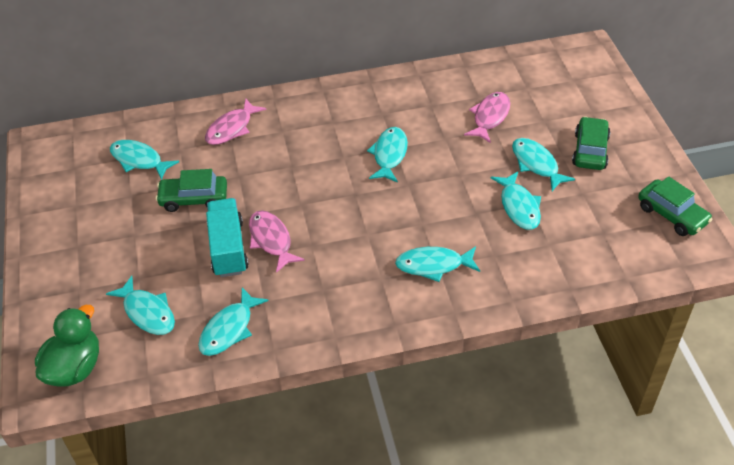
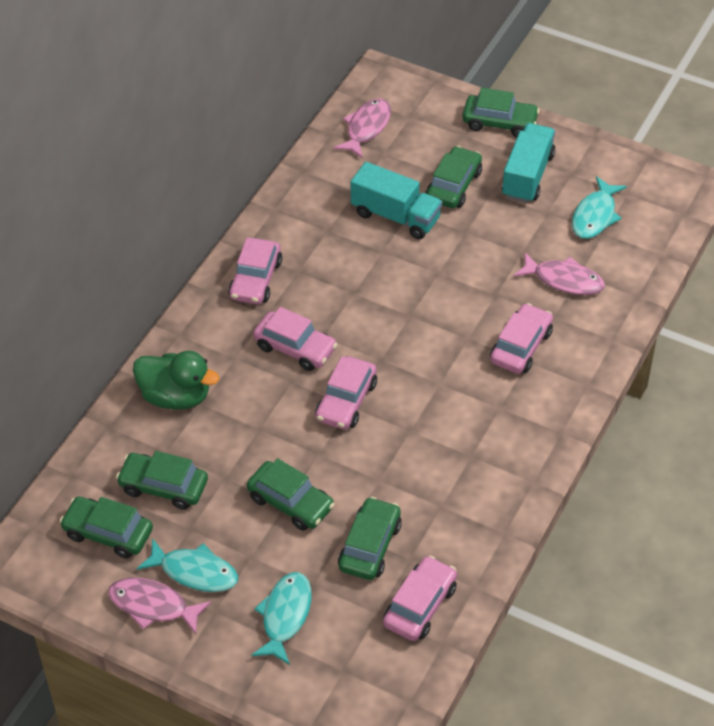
green car: [156,169,227,212] [572,117,610,170] [638,177,713,236] = 3 -> [60,497,153,559] [116,451,208,510] [247,458,335,531] [338,497,402,580] [426,146,482,208] [463,88,540,137] = 6
pink car: none = 0 -> [228,237,282,304] [253,307,337,371] [315,356,377,430] [383,556,457,641] [490,303,553,374] = 5
turquoise fish: [106,276,175,335] [110,140,179,180] [198,287,269,356] [367,127,408,182] [395,246,480,282] [491,171,541,230] [512,138,575,191] = 7 -> [137,538,238,592] [251,572,312,665] [572,176,627,239] = 3
turquoise truck: [206,198,249,277] = 1 -> [351,162,442,239] [502,123,556,203] = 2

